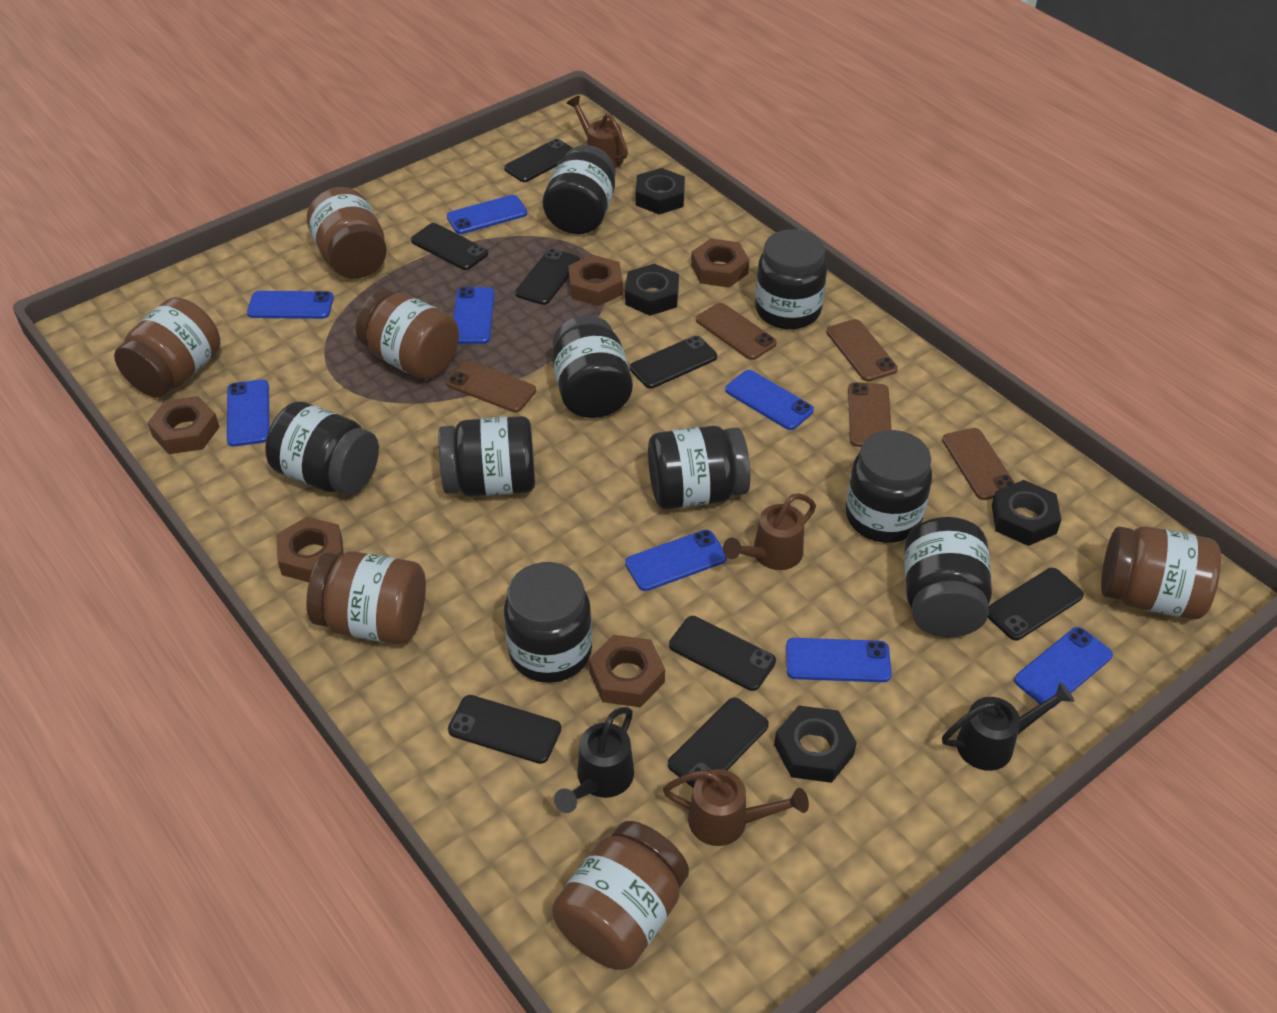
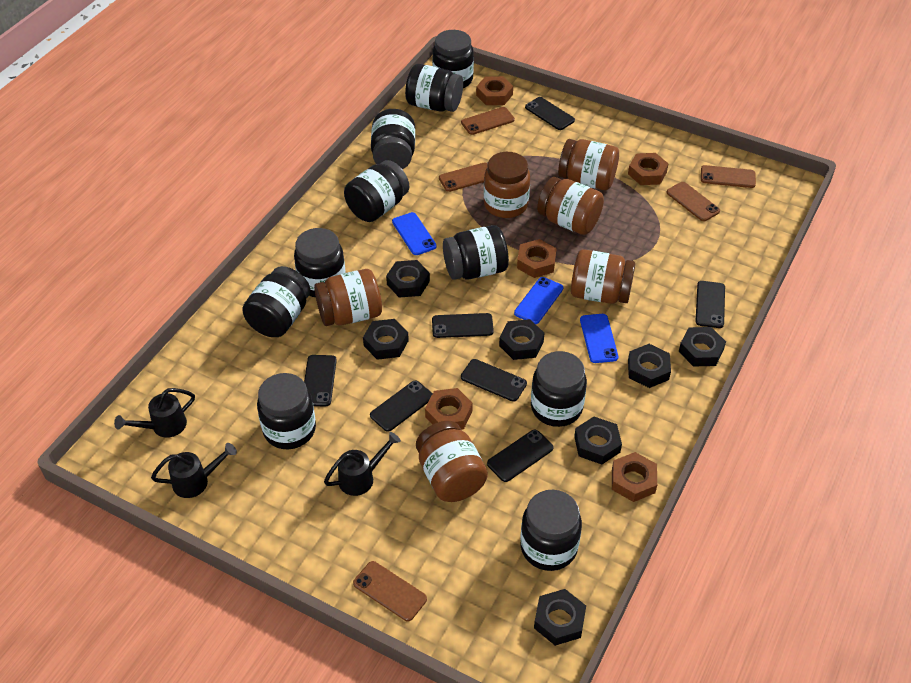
black jar: [265,402,379,495] [438,416,535,497] [504,562,592,683] [543,145,616,234] [552,315,633,418] [648,426,750,509] [755,229,827,329] [846,430,932,543] [904,517,992,637] = 9 -> [242,266,310,337] [257,373,316,449] [294,228,345,297] [344,160,409,222] [371,109,415,169] [405,64,463,112] [432,30,474,88] [443,225,509,280] [520,490,582,571] [531,351,587,427] = 10
black nut: [625,264,679,316] [635,168,685,215] [774,706,857,783] [992,480,1061,546] = 4 -> [363,319,409,360] [386,260,430,298] [499,319,545,360] [534,589,586,646] [574,417,622,464] [628,344,671,388] [679,327,726,367] = 7
black phone: [411,223,488,270] [448,695,561,764] [504,139,572,182] [515,248,580,305] [630,336,717,389] [668,698,769,788] [669,616,776,691] [987,568,1084,640] = 8 -> [304,355,337,406] [370,380,433,432] [432,313,494,338] [461,359,527,402] [487,430,554,482] [525,97,575,130] [695,281,725,328] = 7
black watering can: [554,707,634,813] [942,682,1074,771] = 2 -> [114,388,195,438] [151,443,237,498] [324,432,401,496] = 3
blue phone: [227,379,270,447] [247,291,334,319] [447,195,527,234] [454,287,495,344] [625,530,727,591] [725,370,814,430] [786,638,892,682] [1014,627,1113,709] = 8 -> [392,212,437,255] [514,277,563,324] [580,314,618,363] = 3
brown watering can: [566,96,628,168] [663,769,809,846] [723,493,816,570] = 3 -> none = 0

